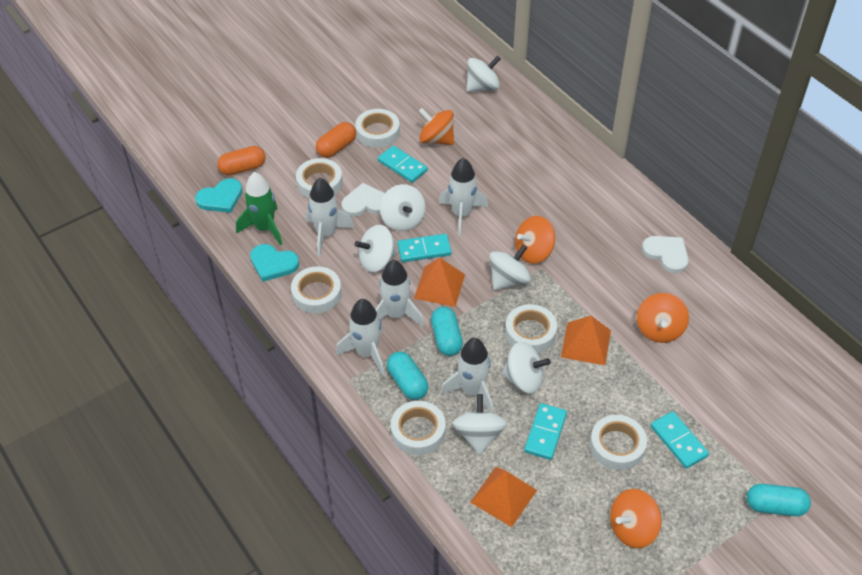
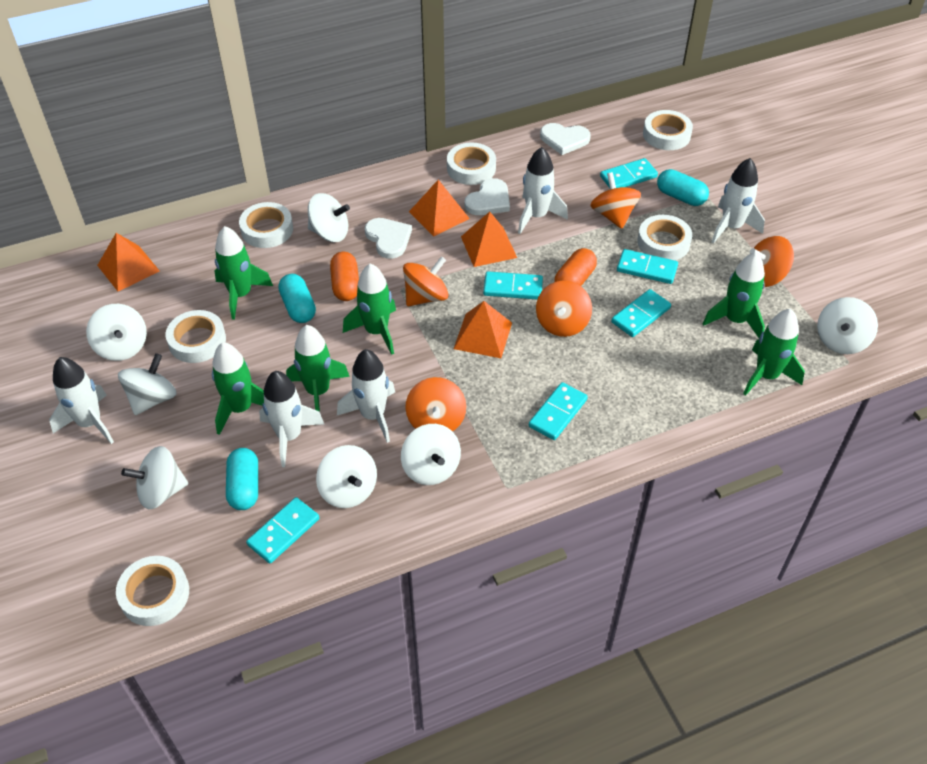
green rocket: [236,172,282,246] = 1 -> [212,342,264,435] [215,226,273,320] [286,325,350,412] [343,263,396,355] [703,252,765,339] [743,309,805,396] = 6
orange pyramid: [414,258,465,307] [470,467,537,527] [561,316,611,365] = 3 -> [97,233,160,291] [409,180,470,237] [454,301,512,358] [461,212,517,267] = 4
orange spinning top: [419,108,454,145] [515,216,555,264] [610,489,661,548] [637,293,689,343] = 4 -> [403,256,449,306] [405,377,466,432] [536,281,592,337] [590,172,641,229] [750,236,794,287] = 5
turquoise domino: [378,146,428,183] [397,234,452,262] [524,403,567,460] [651,411,709,469] = 4 -> [246,497,319,564] [483,271,543,299] [529,382,588,440] [600,158,658,188] [611,289,671,337] [617,249,678,284] = 6
turquoise heart: [195,178,242,213] [250,244,299,282] = 2 -> none = 0
white heart: [341,183,385,217] [642,236,689,273] = 2 -> [365,218,412,259] [465,178,510,215] [540,123,591,155] = 3
white spinning top: [355,225,397,272] [380,184,426,231] [452,394,507,455] [467,56,501,92] [489,245,531,290] [502,342,551,394] = 6 -> [86,304,147,361] [118,353,177,415] [121,446,189,509] [308,193,350,242] [316,445,377,508] [401,424,461,485] [817,297,878,354] = 7

